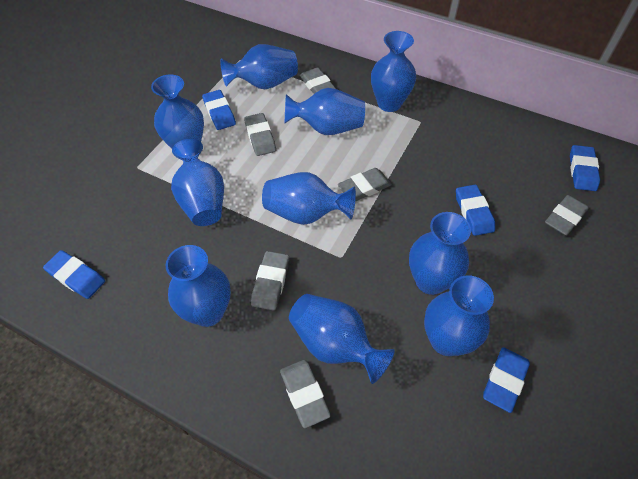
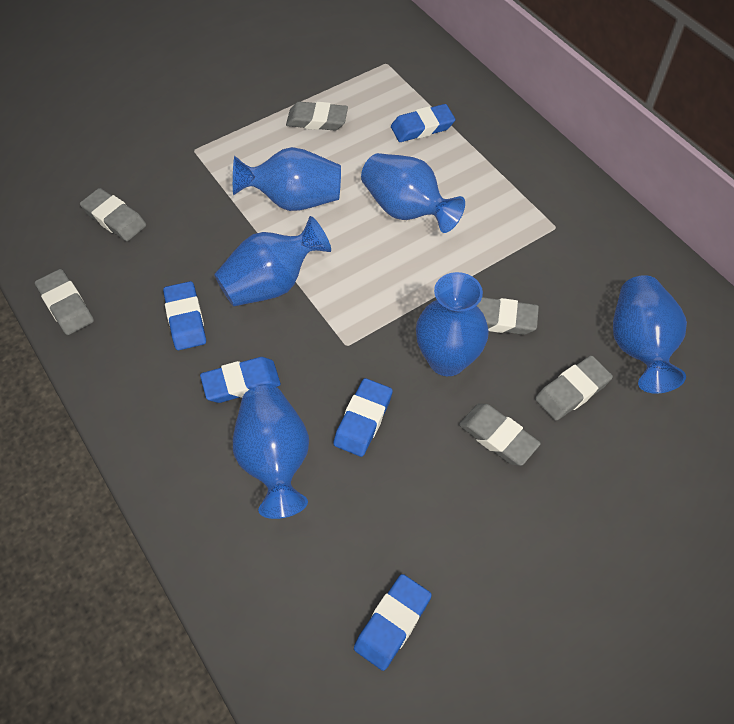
blue vase: [151,75,204,149] [166,245,231,327] [171,139,224,226] [220,44,298,89] [262,172,356,225] [285,88,365,135] [289,294,395,384] [371,31,416,112] [409,212,471,295] [424,275,494,356] = 10 -> [214,216,331,306] [233,147,341,211] [233,385,309,519] [361,153,465,233] [416,272,489,376] [613,275,687,394] = 6

